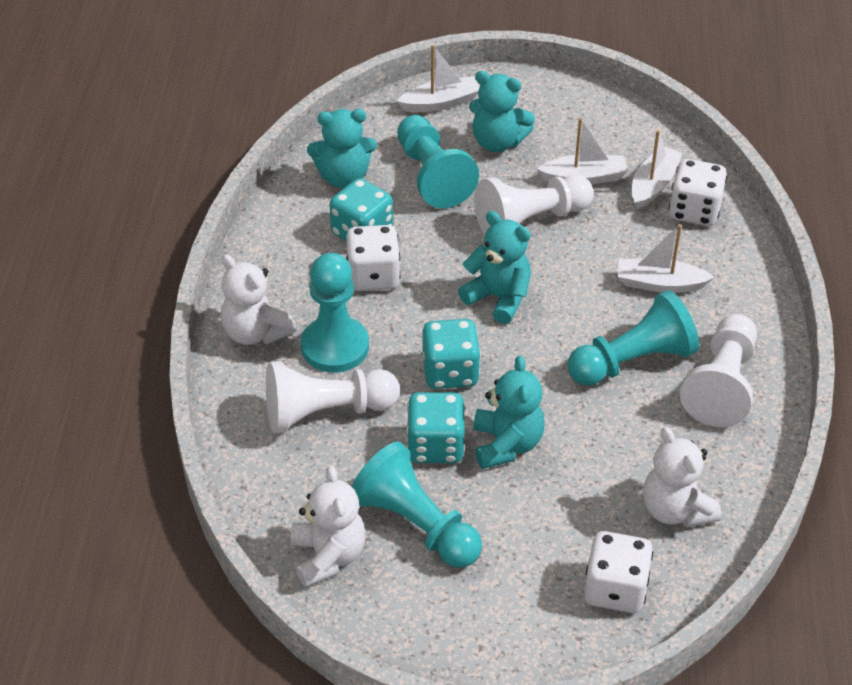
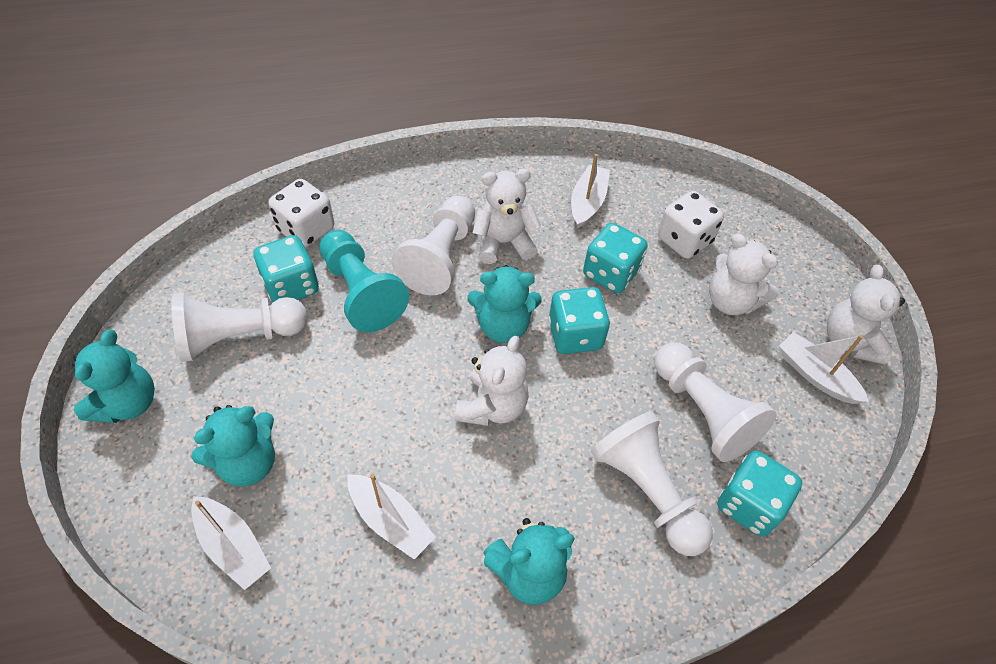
turquoise dice: [330,178,393,242] [407,392,465,463] [423,319,481,389] = 3 -> [253,235,319,302] [548,287,610,354] [583,223,648,293] [717,451,802,536] = 4
turquoise pawn: [301,253,369,373] [352,442,482,568] [397,115,479,208] [567,290,699,386] = 4 -> [319,230,409,332] = 1
white dice: [346,225,401,291] [584,531,653,613] [669,159,727,226] = 3 -> [269,179,334,248] [658,191,724,259] = 2
white pawn: [266,361,400,433] [474,175,594,235] [680,314,757,427] = 3 -> [171,292,307,362] [392,196,475,296] [591,411,713,556] [654,342,777,462] = 4
white teddy bear: [221,255,296,345] [291,465,366,588] [643,427,722,527] = 3 -> [455,336,529,426] [473,169,541,264] [709,234,779,315] [827,265,905,365] = 4

